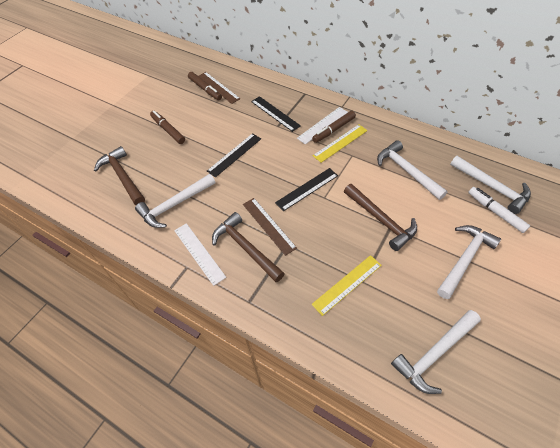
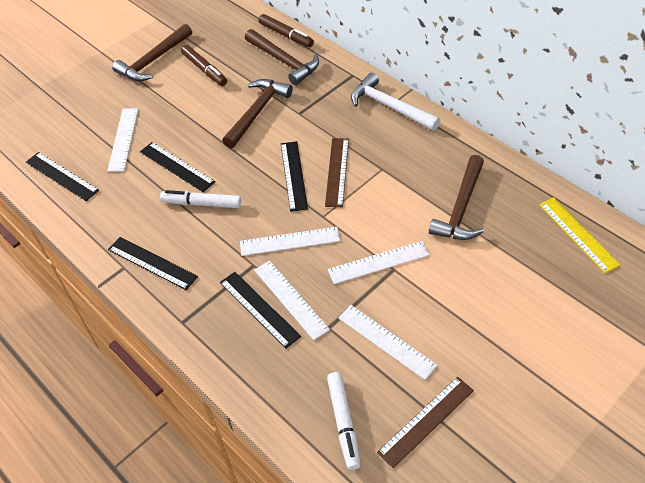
black ruler: [207,133,261,178] [251,96,301,132] [275,168,338,211] = 3 -> [26,152,99,201] [108,237,198,290] [140,142,215,192] [220,272,301,349] [281,141,308,212] = 5
brown hammer: [94,146,145,205] [212,212,285,282] [344,184,417,251] = 3 -> [112,24,192,81] [222,79,293,148] [245,29,319,85] [429,155,484,240] = 4
brown marker: [150,111,185,144] [188,72,222,100] [312,111,356,143] = 3 -> [181,45,227,86] [259,14,314,47] = 2
white hammer: [135,174,215,228] [377,140,448,200] [391,310,481,394] [437,225,501,299] [450,156,531,214] = 5 -> [351,73,440,131] = 1
white marker: [468,187,530,233] = 1 -> [160,190,241,208] [327,372,361,470] = 2
white ruler: [174,223,226,286] [297,107,348,145] = 2 -> [107,108,138,172] [240,227,340,256] [254,260,330,340] [328,241,430,284] [338,305,438,380] = 5
yellow ruler: [311,255,382,316] [313,124,368,163] = 2 -> [539,197,620,273] = 1

